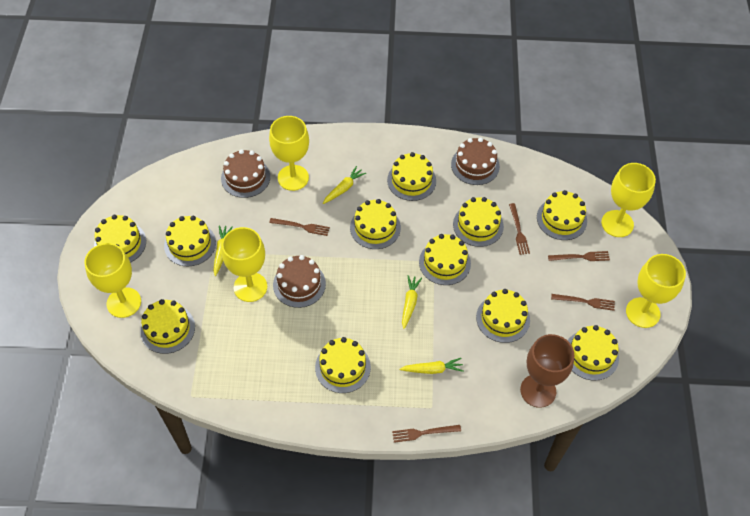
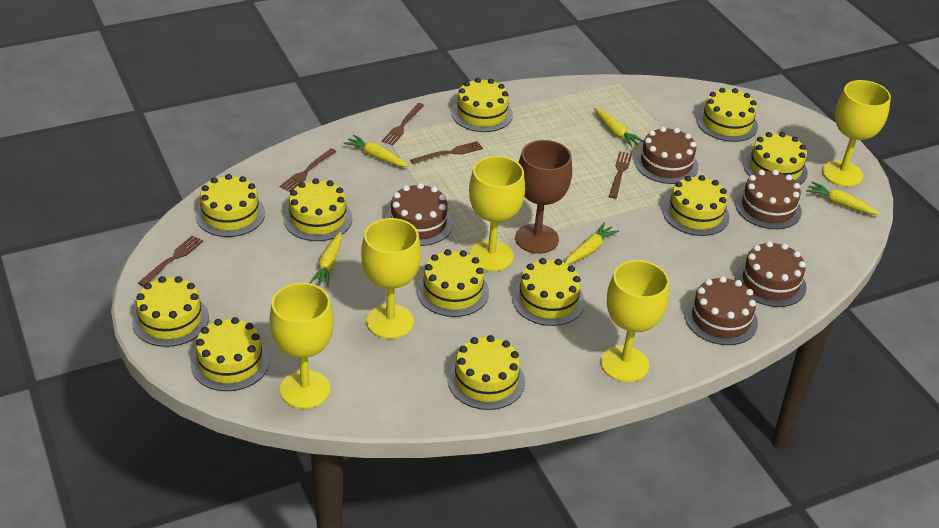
brown cake: [221,149,270,198] [273,255,326,308] [451,138,500,185] = 3 -> [385,183,453,246] [635,127,698,184] [685,276,758,345] [735,170,802,229] [735,241,807,307] = 5
yellow carrot: [213,225,233,276] [323,166,366,204] [399,358,464,374] [402,275,422,329] = 4 -> [310,231,342,287] [343,135,408,167] [565,223,619,264] [594,108,644,148] [806,181,880,215] = 5

